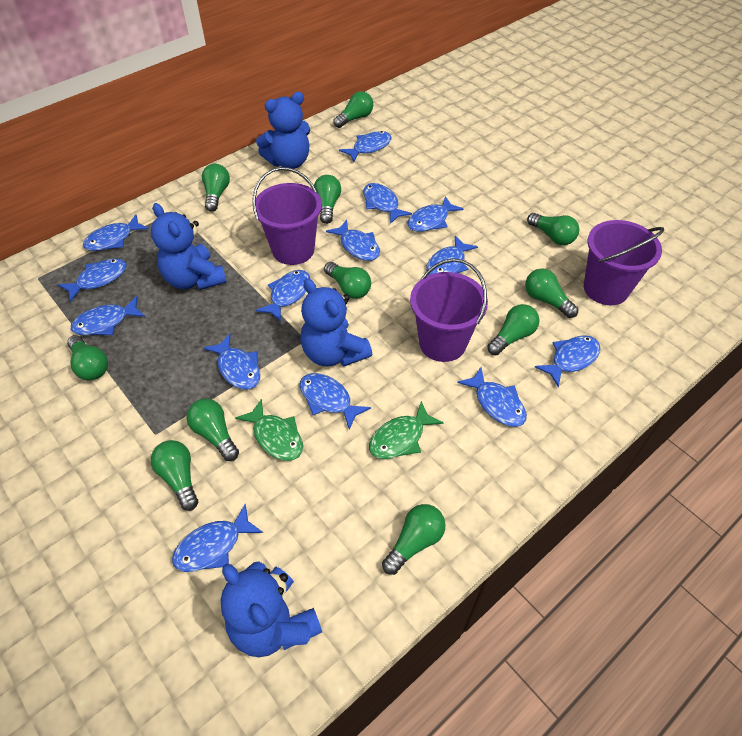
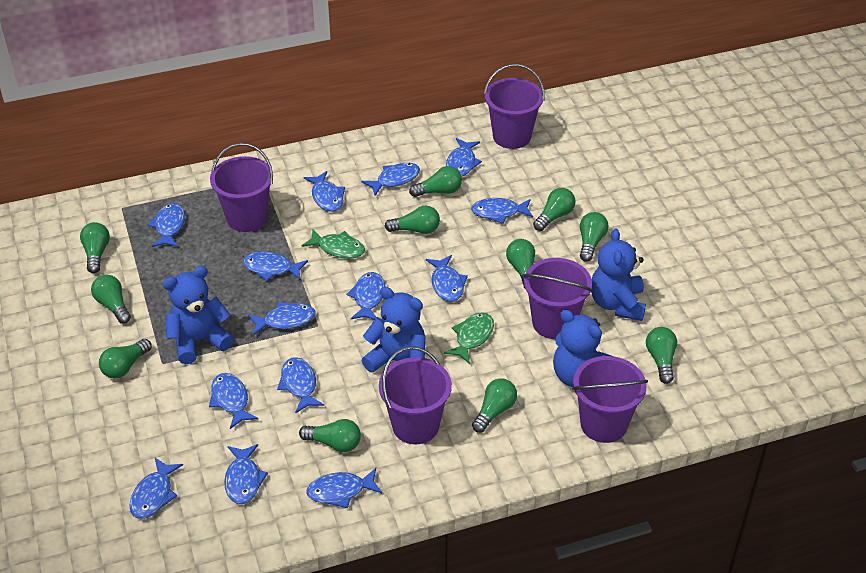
purple bucket: [252,167,322,265] [410,258,488,362] [584,220,664,305] = 3 -> [210,143,273,232] [379,346,452,444] [484,64,545,149] [523,258,593,339] [572,356,648,443] = 5

